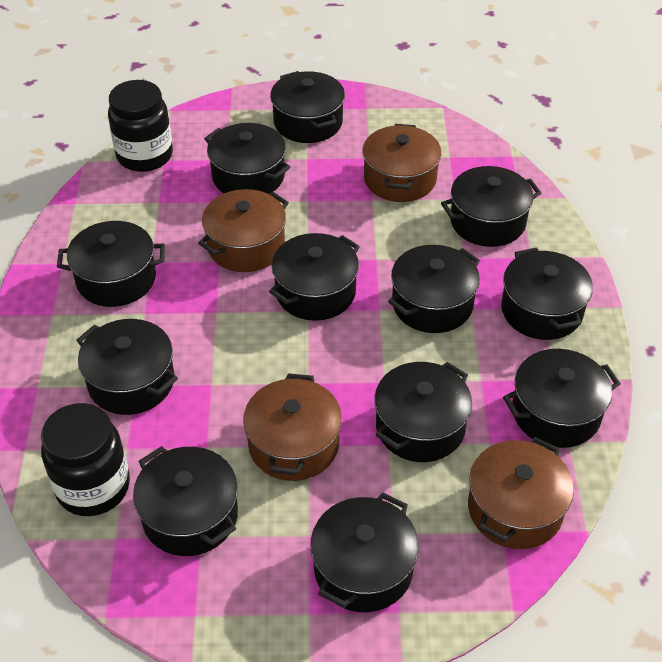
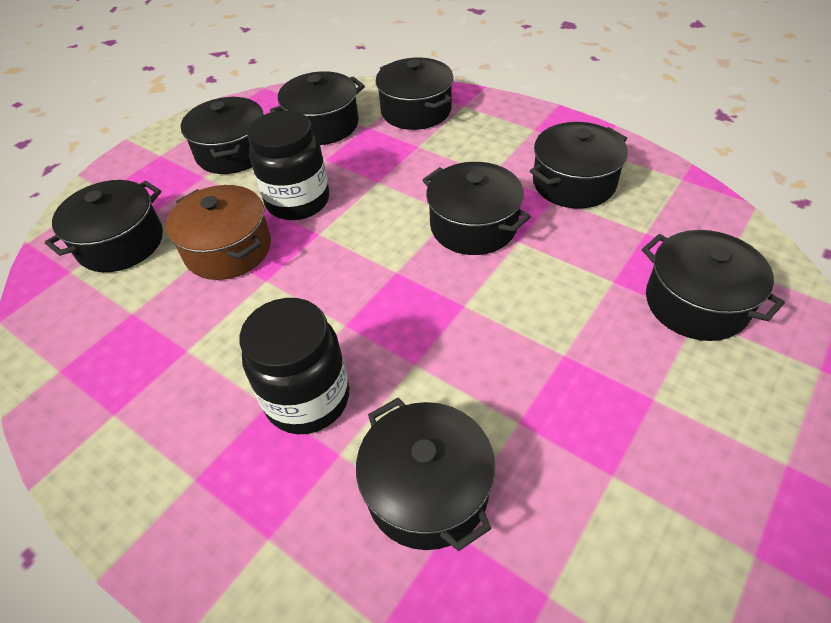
black pot: [57,221,165,307] [76,319,178,415] [133,446,238,556] [204,123,291,194] [269,233,360,321] [270,71,345,143] [310,492,419,612] [374,362,472,462] [388,245,480,333] [441,166,541,247] [501,247,593,340] [503,349,621,448] = 12 -> [45,180,163,272] [181,97,264,174] [270,71,365,145] [356,398,495,551] [375,58,454,130] [423,162,531,255] [530,122,628,208] [642,230,785,341] = 8
brown pot: [198,189,289,272] [243,373,342,481] [362,124,441,202] [468,437,574,549] = 4 -> [166,185,271,280] = 1

